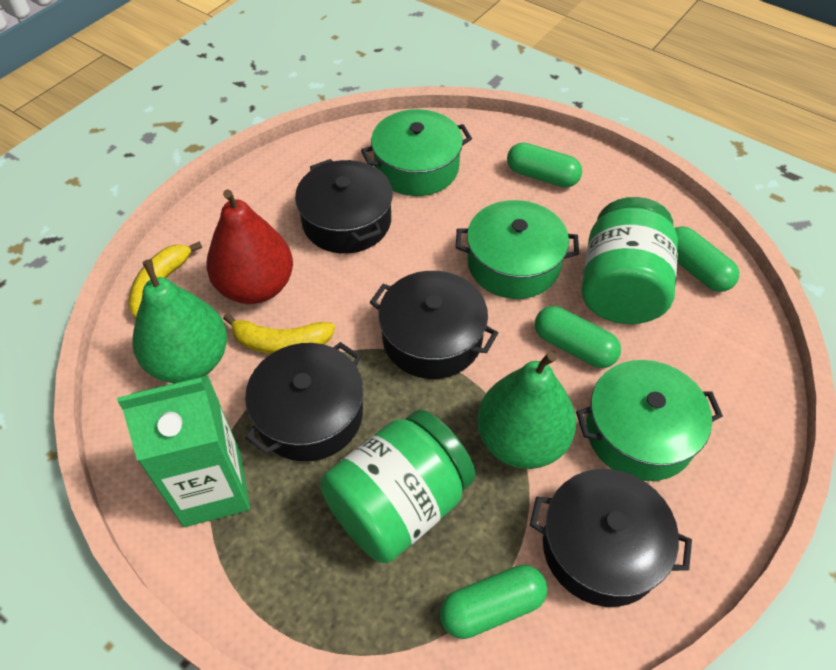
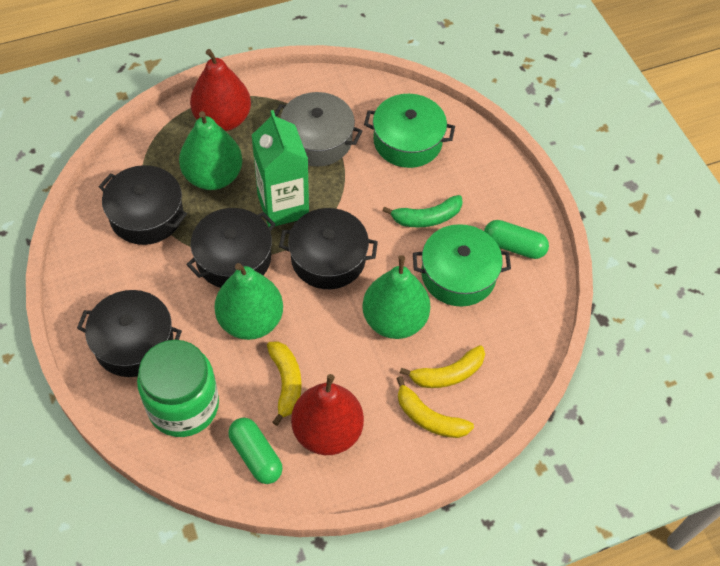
green banana: none = 0 -> [383,195,463,228] = 1
green capsule: [440,565,547,639] [507,142,582,188] [535,306,621,368] [675,226,739,292] = 4 -> [228,418,283,484] [484,220,549,259] = 2
green jar: [320,410,476,563] [582,197,678,324] = 2 -> [137,340,219,437] = 1
green pear: [133,259,227,383] [477,352,576,469] = 2 -> [179,111,242,190] [214,263,283,340] [362,255,430,339] = 3
green pot: [361,109,472,196] [456,200,579,299] [576,360,723,481] = 3 -> [364,94,455,168] [413,224,511,307] = 2
grey pot: none = 0 -> [275,92,362,166] = 1
red pear: [207,189,293,304] = 1 -> [190,49,251,131] [291,374,364,455] = 2
yellow banana: [128,241,202,319] [223,313,335,354] = 2 -> [267,342,302,426] [396,376,474,438] [400,345,485,388] = 3

